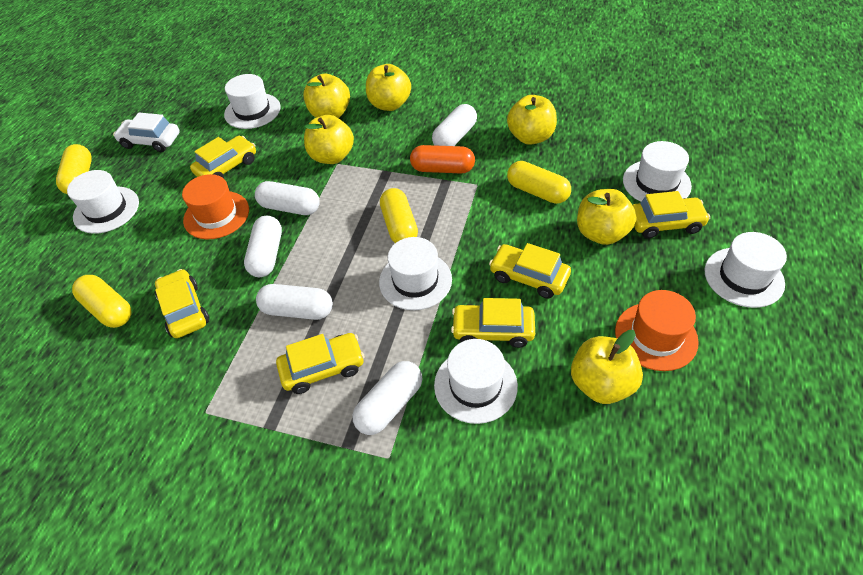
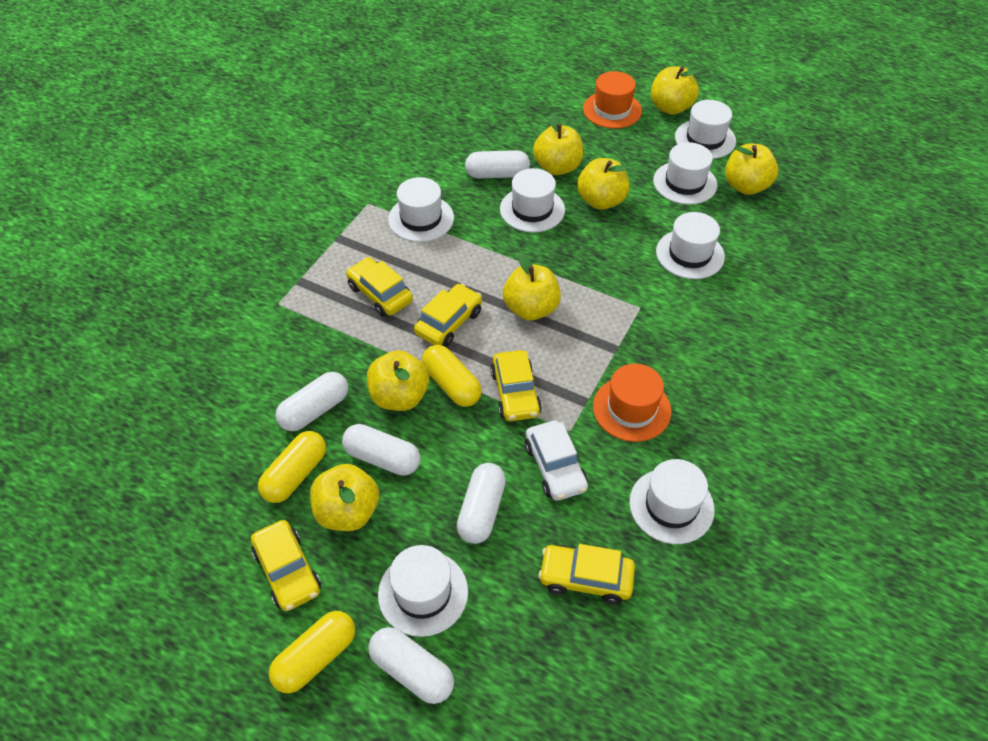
orange capsule: [410,145,475,173] = 1 -> none = 0
white hat: [67,170,139,234] [224,74,281,129] [379,237,452,310] [434,339,518,424] [623,141,692,202] [704,232,787,308] = 6 -> [378,545,468,637] [388,177,454,242] [500,168,565,232] [629,459,715,544] [653,142,717,205] [656,212,725,279] [675,100,736,159] = 7
yellow apple: [303,74,350,118] [304,115,354,164] [366,64,411,111] [507,95,557,145] [571,330,643,404] [577,189,637,245] = 6 -> [310,464,379,531] [367,350,429,411] [503,252,561,321] [533,113,583,175] [577,158,630,210] [651,66,700,115] [725,144,778,195] = 7
yellow capsule: [56,144,92,194] [72,275,131,328] [380,188,418,243] [507,161,571,204] = 4 -> [258,431,326,503] [269,611,355,693] [422,345,482,407] = 3
yellow car: [155,269,209,338] [190,136,256,179] [276,333,364,394] [451,298,535,348] [489,243,571,299] [633,191,710,239] = 6 -> [251,520,321,611] [346,257,413,317] [414,284,482,347] [490,350,542,421] [538,544,635,605] = 5

